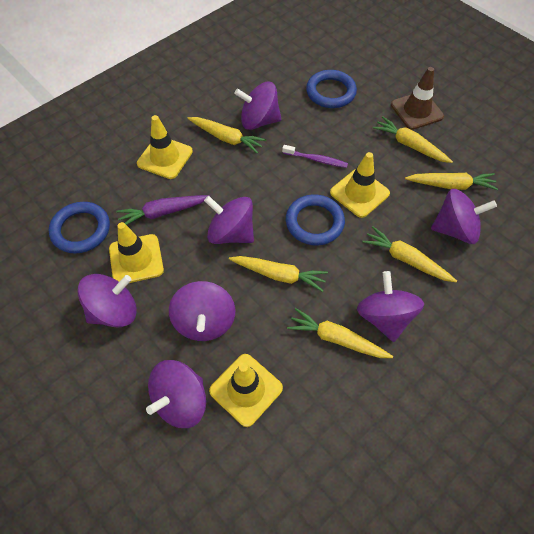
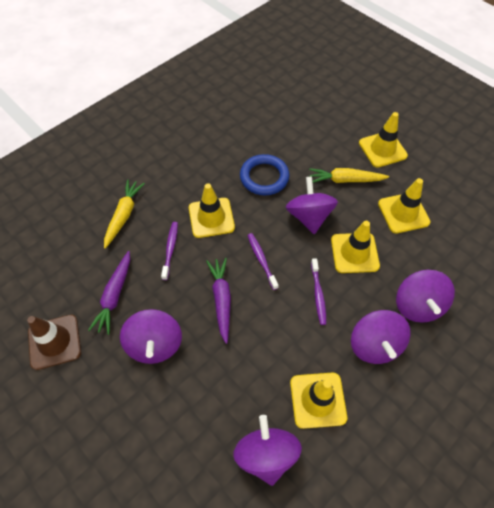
blue ring: [49,202,110,254] [286,194,345,245] [306,70,357,108] = 3 -> [240,154,289,195] = 1
purple carrot: [116,195,210,225] = 1 -> [88,251,130,335] [206,258,231,344] = 2
purple spinning top: [78,274,137,328] [146,360,206,428] [169,281,235,341] [204,196,254,244] [234,82,281,130] [357,271,424,342] [431,189,497,244] = 7 -> [120,309,182,364] [233,415,302,486] [286,176,338,234] [351,310,411,364] [396,270,455,322] = 5
purple toothbrush: [282,145,348,168] = 1 -> [161,222,178,280] [247,233,279,290] [311,258,326,325] = 3
yellow carrot: [188,117,266,154] [229,256,328,292] [287,308,393,358] [362,226,457,282] [373,116,453,163] [405,173,498,190] = 6 -> [104,180,145,249] [309,168,389,183] = 2
yellow traffic cone: [109,222,164,283] [137,115,193,179] [209,354,283,427] [330,152,390,218] = 4 -> [189,183,235,238] [290,372,347,429] [331,221,380,273] [359,112,408,168] [378,178,431,233] = 5

